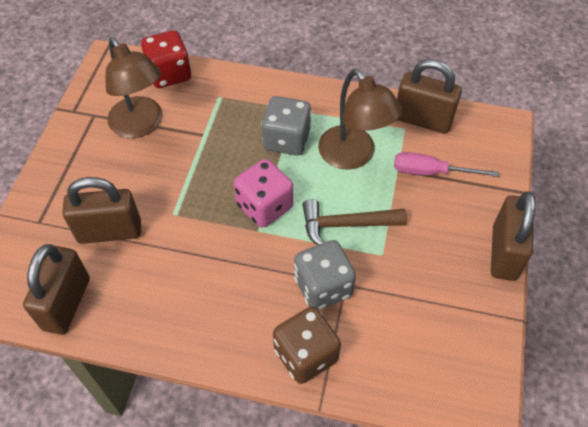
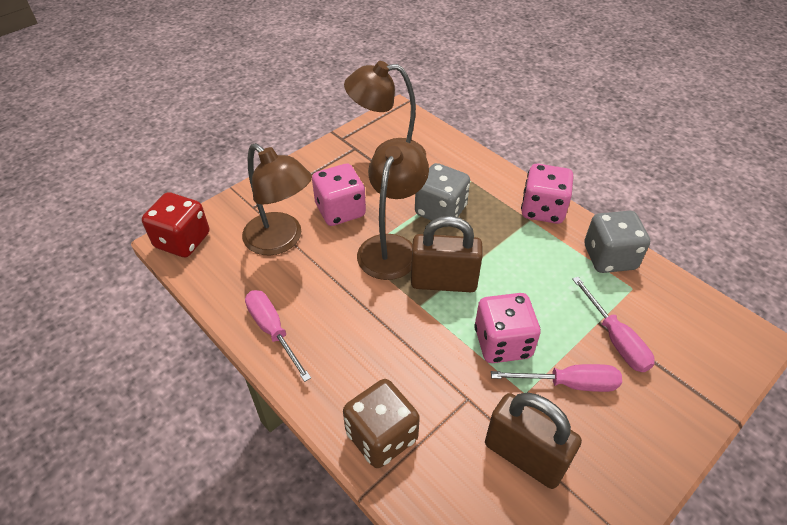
brown hammer: [302,199,407,245] = 1 -> none = 0
brown lamp: [105,37,163,138] [318,69,402,170] = 2 -> [242,143,312,255] [344,61,426,156] [357,141,429,280] = 3
brown padlock: [23,244,90,335] [62,177,141,244] [397,59,462,134] [491,191,535,281] = 4 -> [411,216,483,292] [485,392,582,489] = 2
pink dice: [233,159,293,228] = 1 -> [312,164,366,226] [474,293,540,363] [521,164,574,224] = 3
pink screwdriver: [394,152,499,177] = 1 -> [245,290,311,382] [491,364,622,392] [572,277,654,372] = 3

